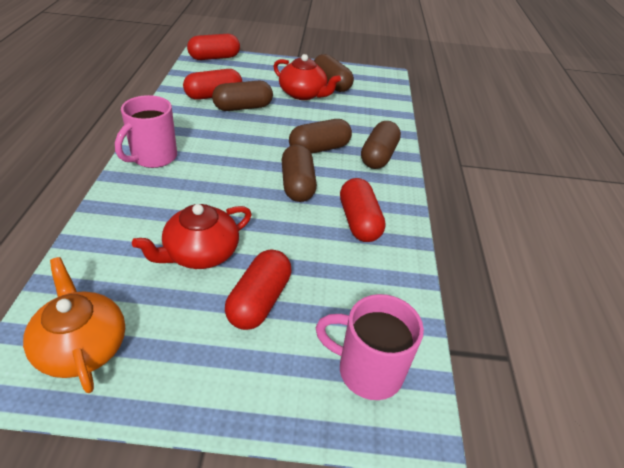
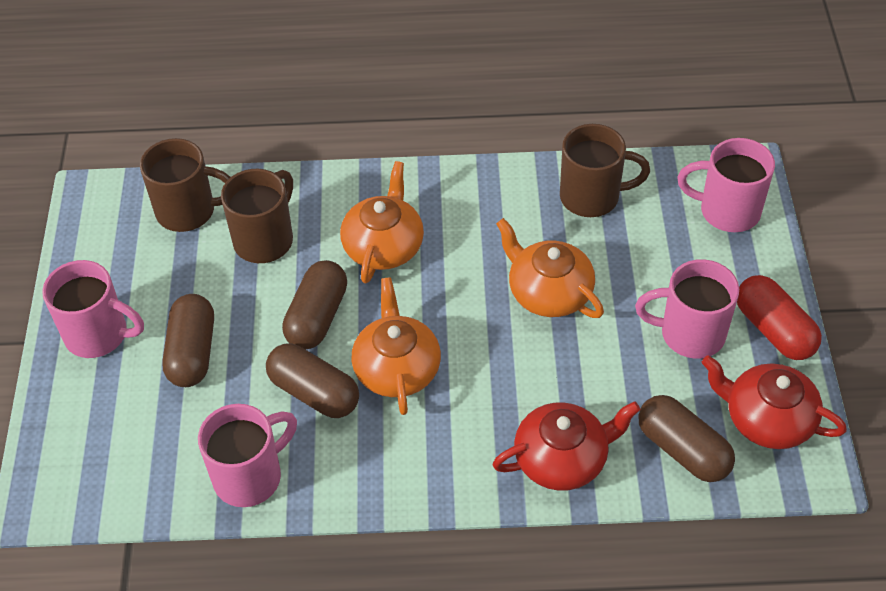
brown capsule: [212,81,273,111] [282,144,317,202] [289,119,352,154] [314,54,354,92] [361,121,401,169] = 5 -> [162,294,214,387] [266,344,359,418] [282,260,347,349] [638,395,735,482] = 4
brown mug: none = 0 -> [140,138,231,232] [221,169,293,263] [560,124,650,217] = 3
orange teapot: [23,257,125,393] = 1 -> [340,161,424,283] [352,277,441,415] [496,218,604,318] = 3
pink mug: [115,95,177,168] [315,294,424,400] = 2 -> [42,260,144,358] [198,404,297,507] [635,259,739,359] [677,138,775,232] = 4
red capsule: [183,69,242,100] [187,34,240,60] [225,250,292,330] [340,178,386,242] = 4 -> [737,275,822,360] = 1

